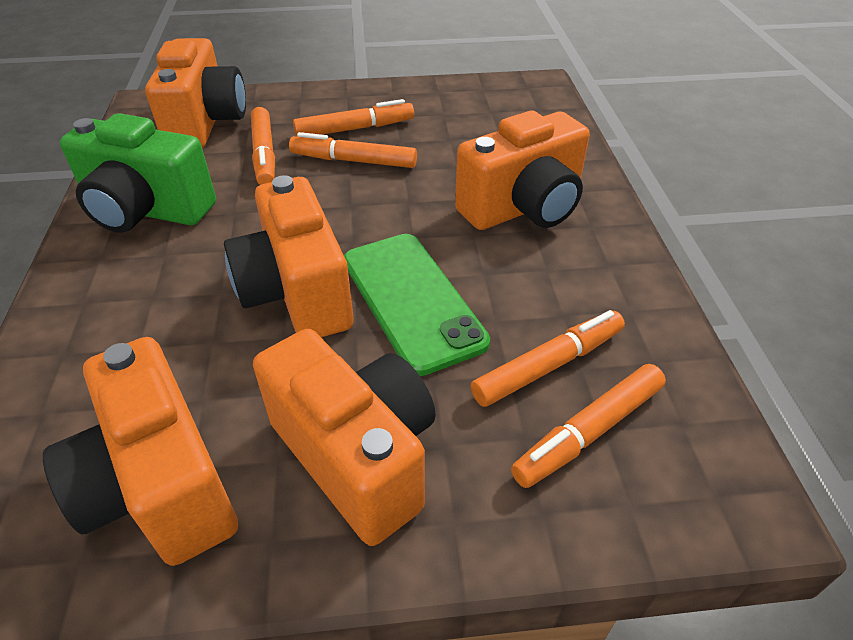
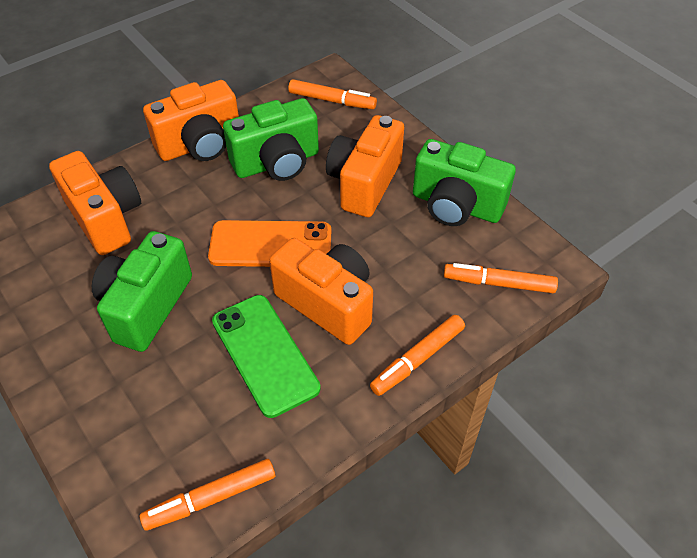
green camera: [60,113,216,233] = 1 -> [92,231,192,352] [223,98,319,181] [413,139,516,226] = 3
orange camera: [43,337,238,566] [145,38,246,148] [224,175,354,337] [253,329,436,546] [455,110,590,230] = 5 -> [49,151,141,255] [143,80,239,161] [269,238,373,345] [326,115,404,217] = 4
orange marker: [251,107,275,185] [289,132,417,168] [293,99,414,136] [470,310,625,407] [511,364,666,488] = 5 -> [139,459,275,531] [288,79,377,109] [370,315,465,396] [444,263,558,293] = 4
orange phone: none = 0 -> [208,220,331,267] = 1

